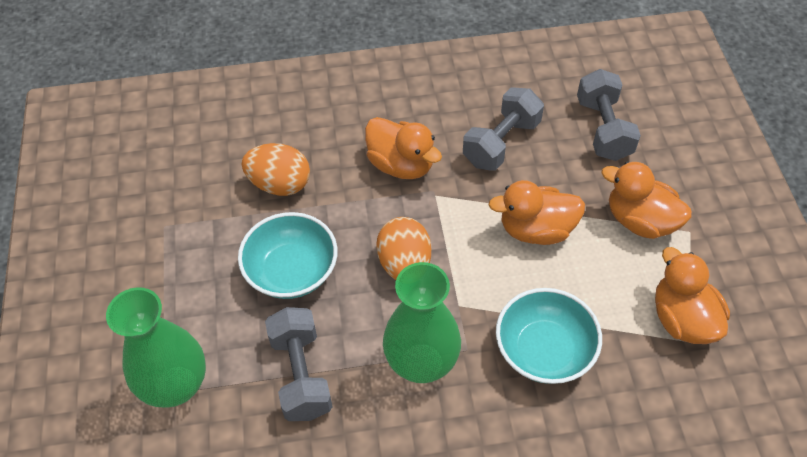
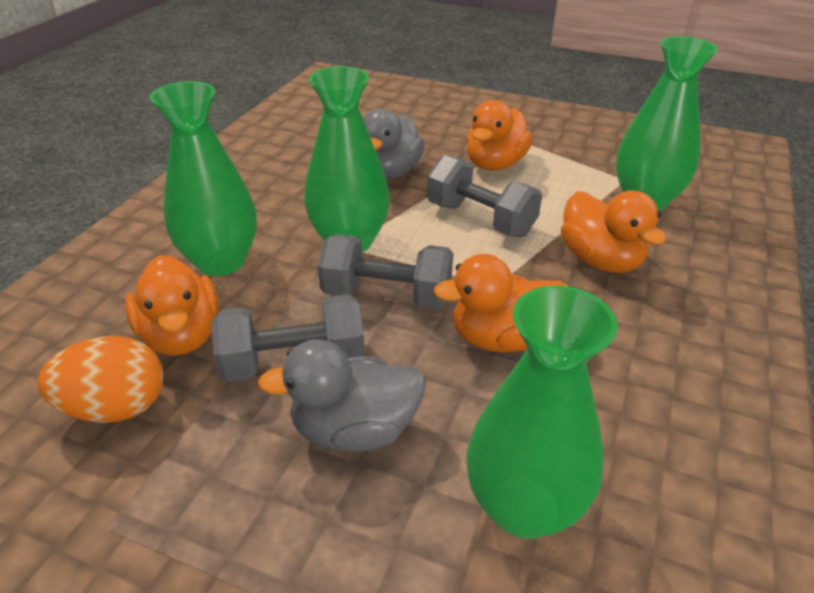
green vase: [106,287,206,408] [383,262,461,383] = 2 -> [150,81,257,276] [304,66,390,252] [467,285,618,539] [616,36,718,211] = 4
grey duck: none = 0 -> [258,339,426,452] [363,108,425,180] = 2
orange egg: [242,143,310,196] [376,217,431,280] = 2 -> [38,336,163,423] = 1
turquoise bowl: [238,212,337,299] [496,288,602,384] = 2 -> none = 0

